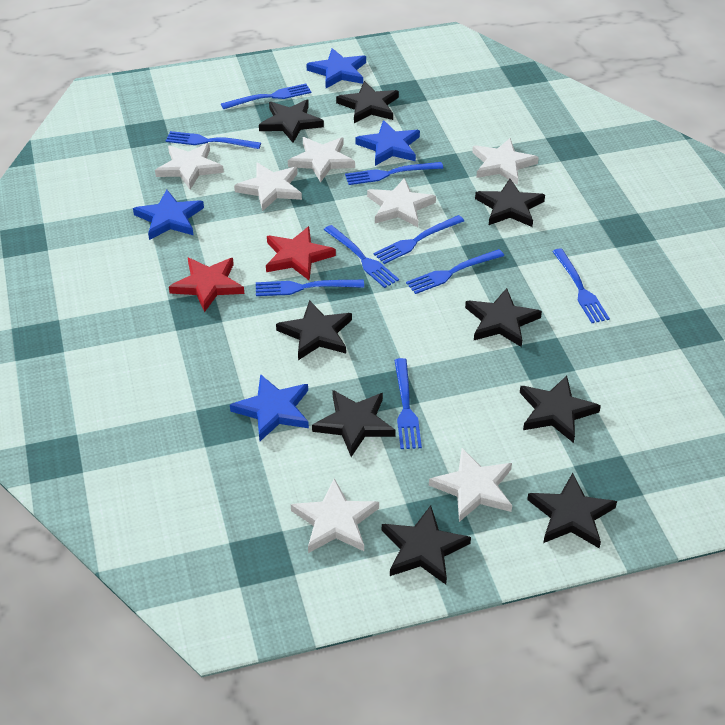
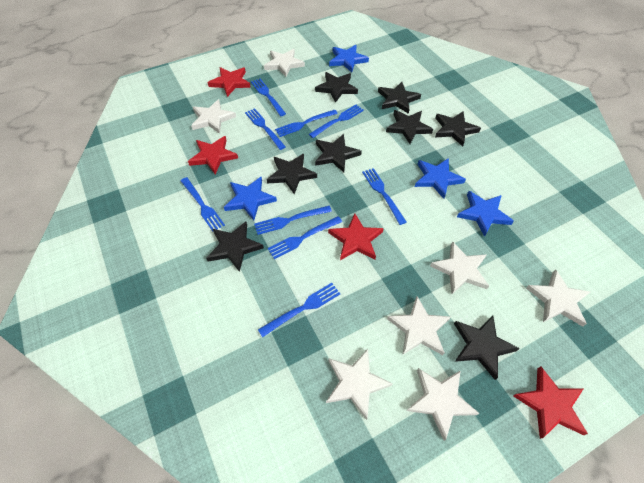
black star: [259,99,324,143] [276,300,352,360] [312,390,396,457] [336,81,399,123] [382,505,471,584] [465,288,542,347] [475,179,545,227] [520,376,601,443] [527,473,617,548] = 9 -> [206,221,264,272] [267,154,317,194] [315,72,358,103] [315,134,362,172] [378,82,421,114] [386,110,433,144] [435,112,481,146] [454,315,520,380] = 8
red star: [169,258,244,312] [266,226,336,281] = 2 -> [188,136,238,175] [208,67,251,97] [328,213,384,260] [513,366,588,439] = 4

